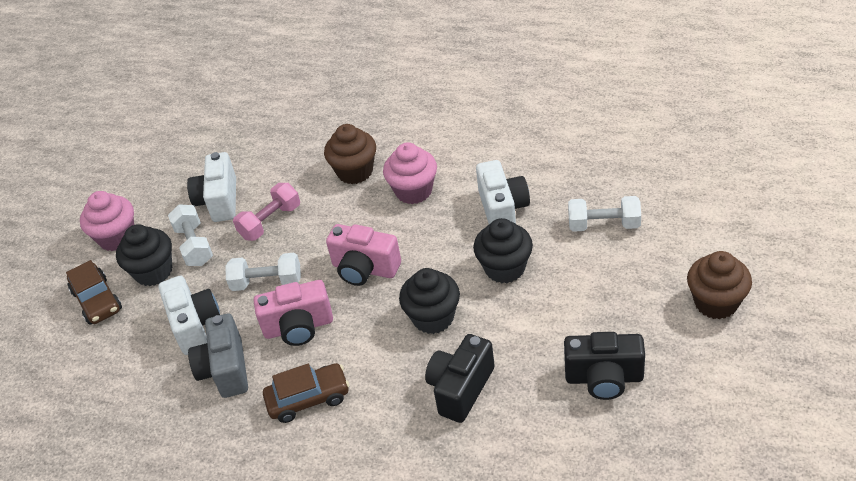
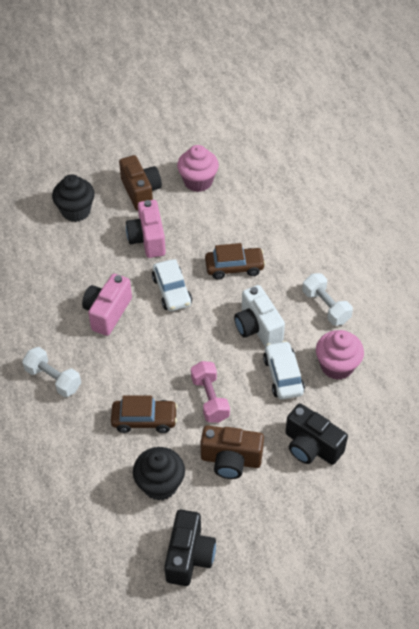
black cupcake: [116,224,172,286] [399,268,460,334] [473,218,533,283] = 3 -> [52,174,95,222] [133,447,185,501] = 2
brown camera: none = 0 -> [119,155,162,211] [200,425,264,479] = 2
brown cupcake: [324,124,376,184] [687,251,752,319] = 2 -> none = 0
grey camera: [188,313,248,398] = 1 -> none = 0
white camera: [159,276,220,355] [187,152,236,222] [476,160,530,224] = 3 -> [234,285,285,347] = 1
white car: none = 0 -> [152,259,192,311] [263,341,305,400] = 2
white dumbbell: [168,204,213,266] [225,253,301,291] [568,196,641,232] = 3 -> [22,347,81,397] [303,273,353,326] = 2

